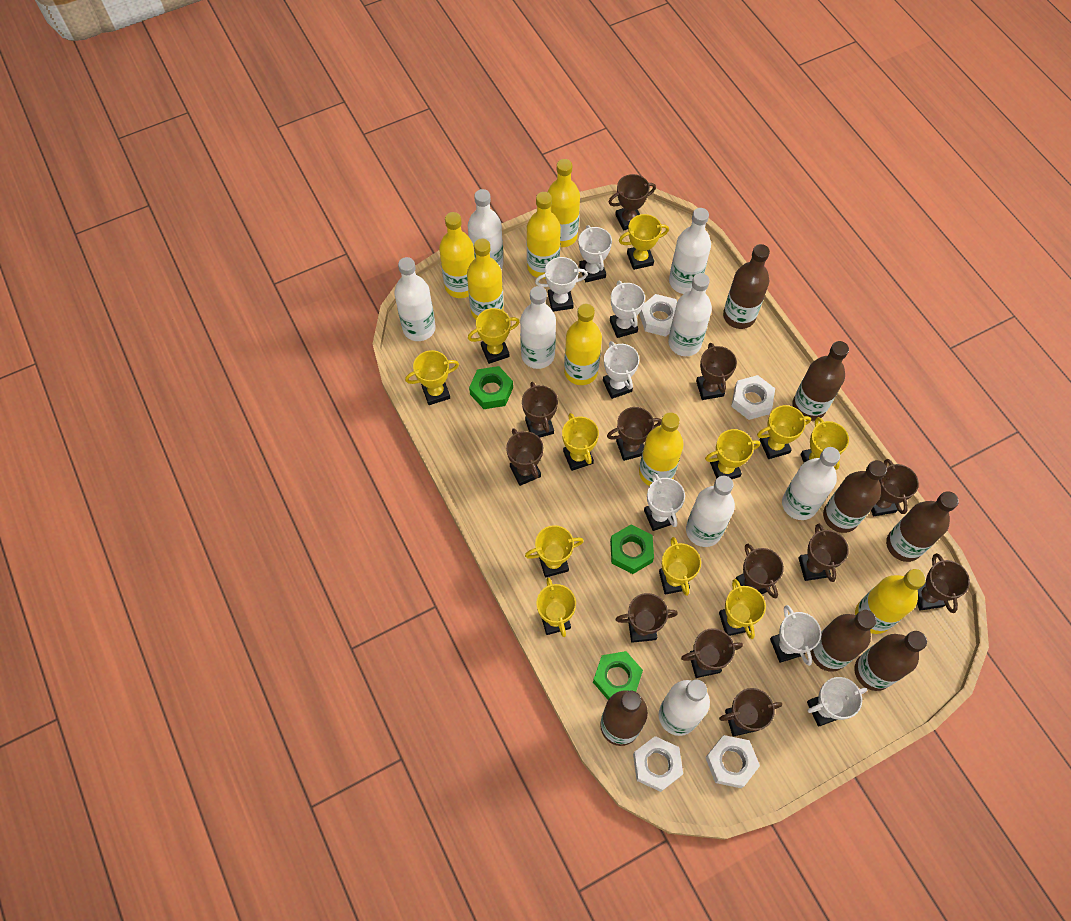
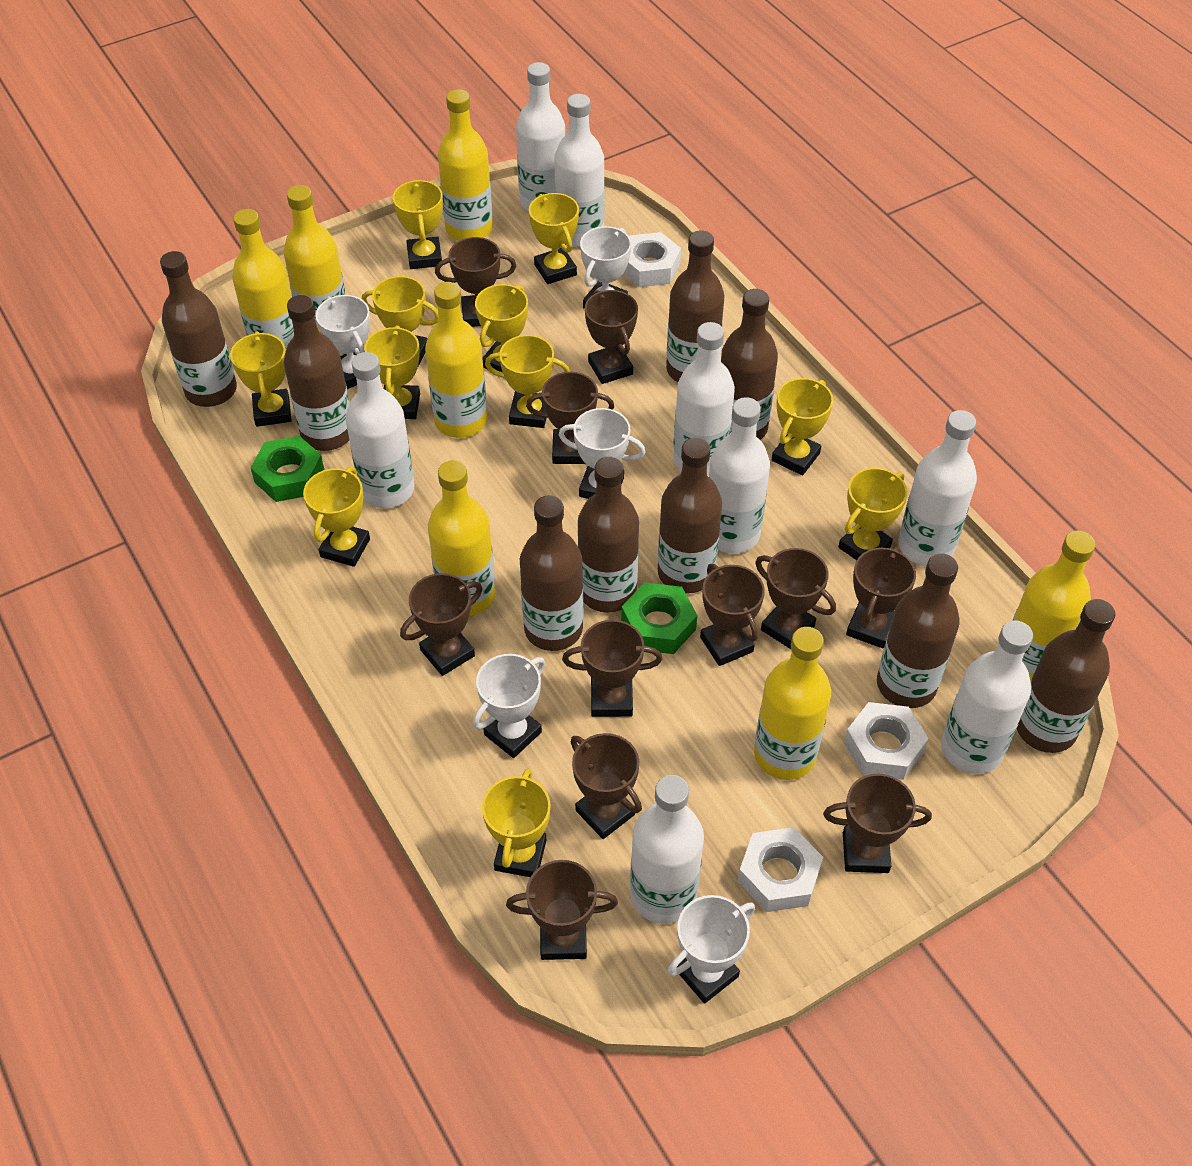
brown bottle: [600,690,648,746] [723,244,770,329] [792,341,849,421] [810,610,876,672] [823,460,887,533] [854,631,927,691] [886,491,959,562] = 7 -> [160,251,237,407] [284,295,350,451] [520,495,583,651] [578,457,639,613] [658,437,722,594] [666,230,725,382] [721,289,778,440] [877,554,960,708] [1017,599,1116,753] = 9
brown trophy: [506,428,543,486] [522,382,558,438] [607,407,661,461] [609,174,656,231] [616,593,678,643] [681,628,743,678] [696,343,737,400] [719,688,782,737] [735,544,784,598] [798,524,849,582] [871,459,919,516] [917,553,970,613] = 12 -> [400,573,482,676] [435,237,516,327] [506,860,618,960] [526,372,614,464] [562,620,663,717] [571,733,642,839] [585,290,638,384] [700,564,765,666] [755,548,836,649] [823,774,932,873] [846,546,916,648] = 11
green nut: [469,366,513,409] [593,651,643,700] [610,524,654,574] = 3 -> [251,436,324,502] [621,583,697,654] = 2
white nut: [633,736,683,792] [639,294,677,337] [705,735,760,788] [731,375,775,420] = 4 -> [623,232,681,287] [738,827,823,912] [844,702,929,780] = 3
white trophy: [535,257,588,312] [579,225,612,282] [603,341,639,399] [610,281,645,338] [644,473,685,531] [770,605,821,666] [807,677,868,727] = 7 -> [316,295,370,389] [473,654,545,758] [559,408,645,499] [580,226,632,309] [668,895,755,1004] = 5

